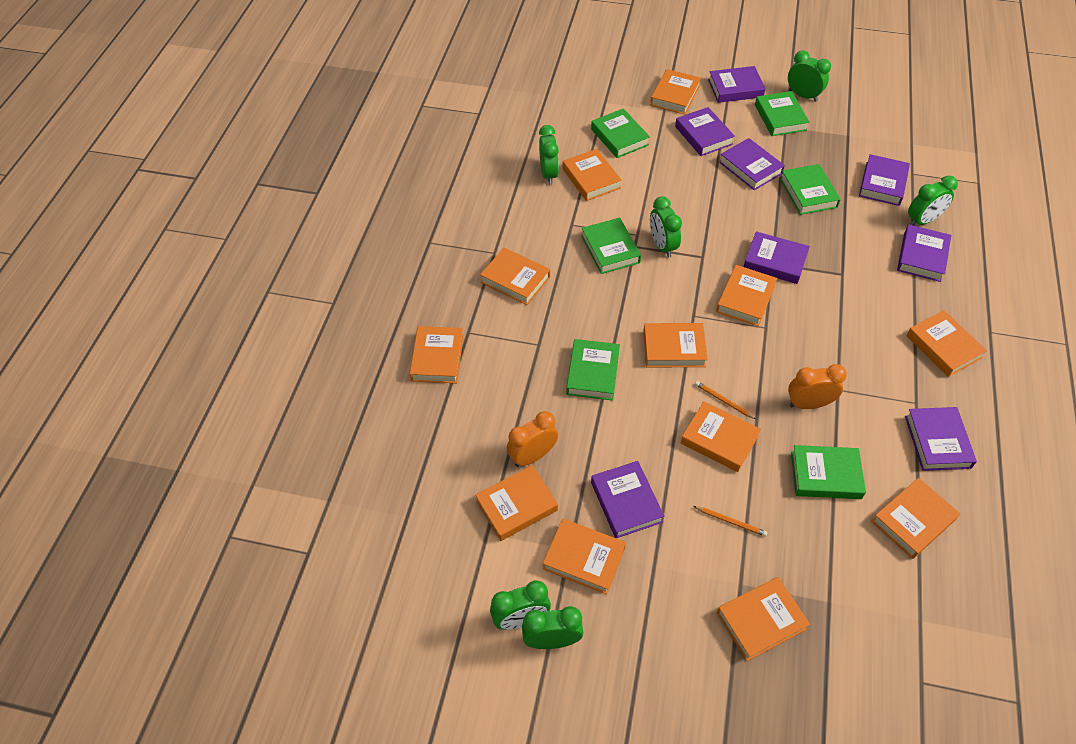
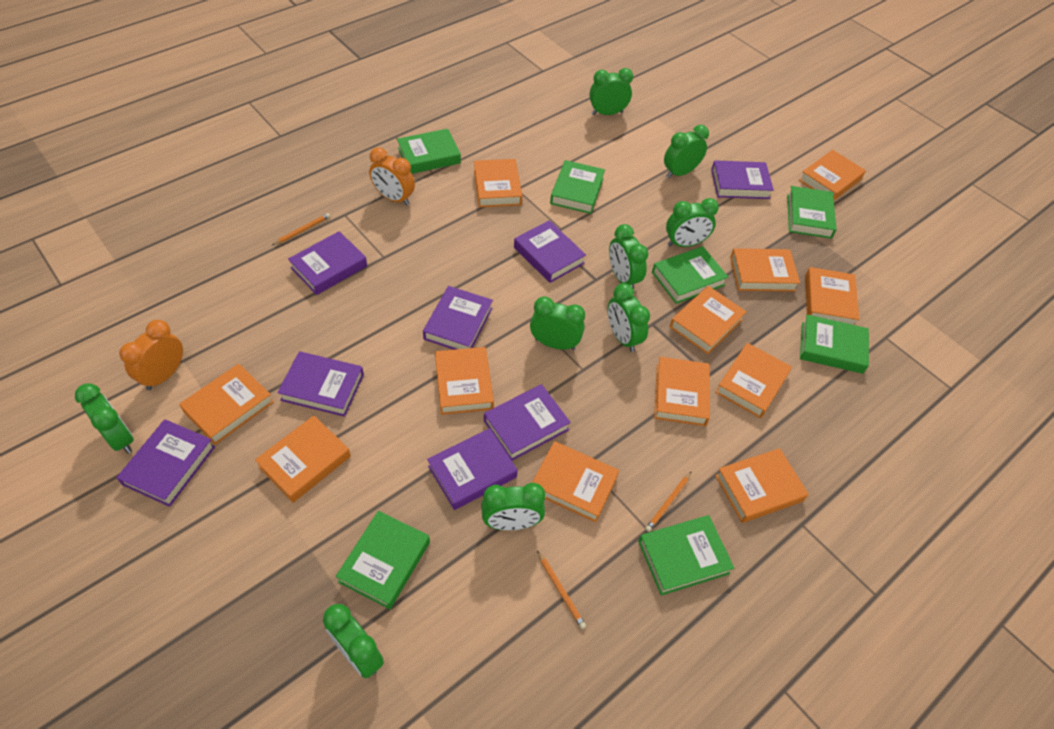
green book: [566,339,620,401] [581,218,641,274] [591,108,650,158] [755,91,810,136] [780,164,841,215] [791,445,866,499] = 6 -> [336,511,430,609] [397,129,461,174] [550,160,605,214] [638,515,734,596] [652,246,728,304] [787,186,837,239] [800,315,869,374] = 7
green clock: [490,580,551,630] [522,606,583,649] [539,125,559,185] [650,196,682,258] [788,50,831,102] [908,176,958,225] = 6 -> [75,383,134,454] [323,604,384,679] [481,483,545,530] [530,296,585,350] [589,68,633,115] [608,283,650,352] [609,224,648,290] [664,125,709,178] [666,198,719,247] = 9
orange pencil: [693,506,767,537] [695,381,756,419] = 2 -> [272,213,330,245] [537,550,586,629] [645,471,692,532] = 3

